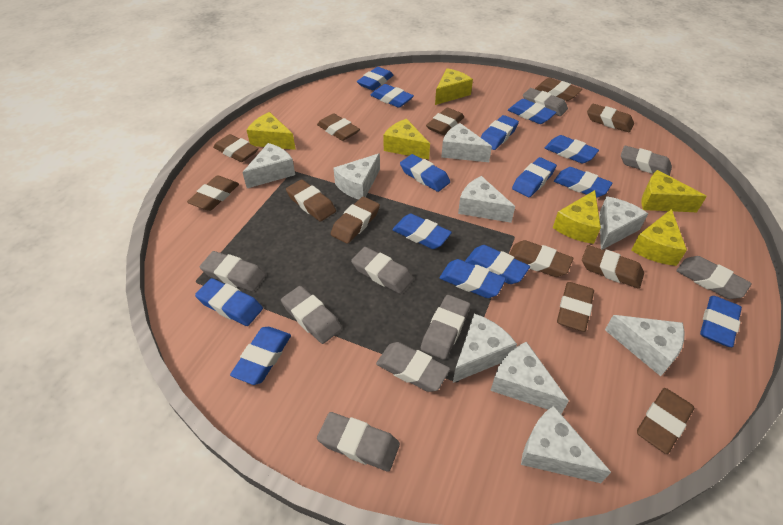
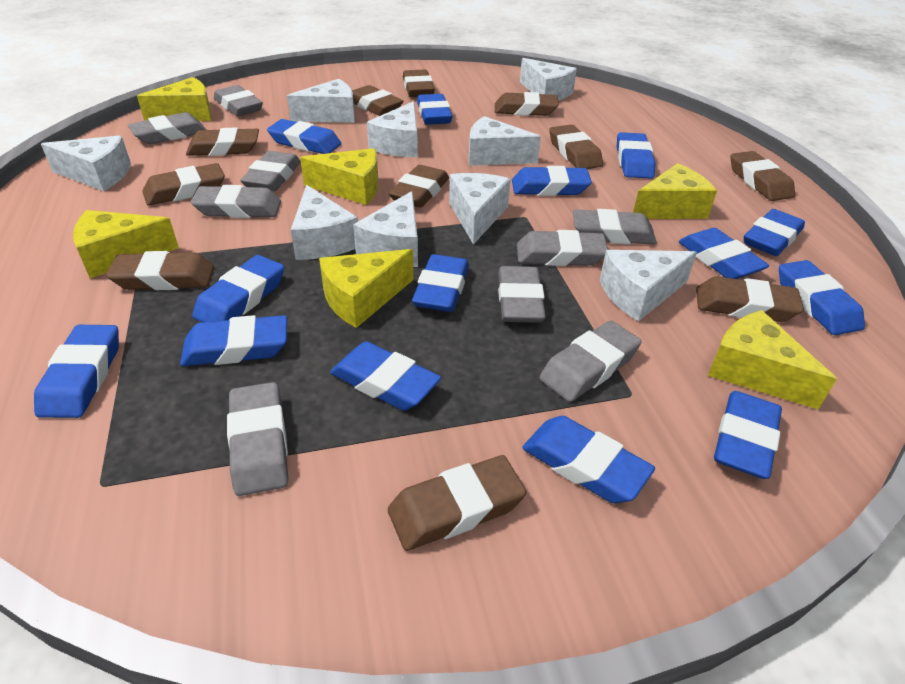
brown eraser: [187,175,239,211] [213,134,259,162] [286,179,336,221] [317,113,360,141] [331,197,380,244] [426,108,464,135] [509,240,573,277] [535,78,582,101] [557,282,594,332] [582,245,644,289] [587,104,634,132] [637,388,694,454] = 12 -> [106,251,214,290] [142,163,225,206] [186,127,259,156] [352,85,403,116] [388,455,527,551] [389,165,449,207] [403,70,435,97] [495,92,559,116] [549,125,603,169] [696,276,804,322] [730,151,795,201] = 11

